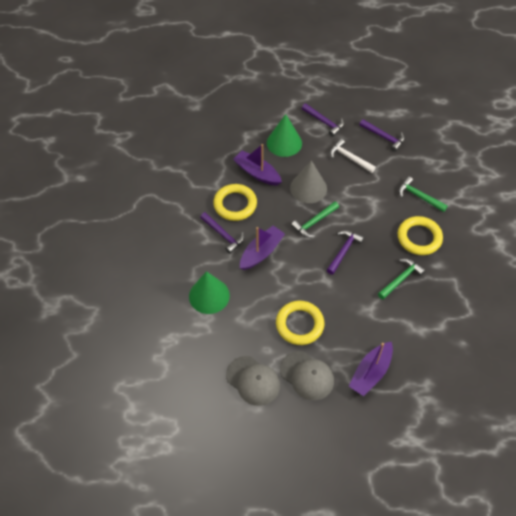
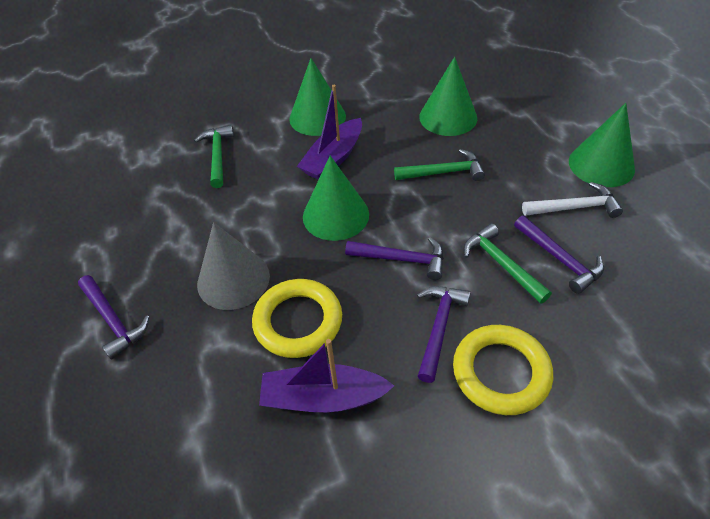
green cone: [189,271,230,314] [267,114,302,157] = 2 -> [289,58,346,136] [303,156,369,241] [419,57,477,136] [569,103,635,187] = 4
grey cap: [226,356,280,406] [280,351,334,400] = 2 -> none = 0
purple boat: [233,144,282,186] [240,226,285,270] [349,342,393,396] = 3 -> [259,339,394,412] [297,85,362,180] = 2
yellow ring: [213,184,257,221] [276,301,324,345] [398,216,443,255] = 3 -> [252,279,342,358] [453,325,553,415] = 2

